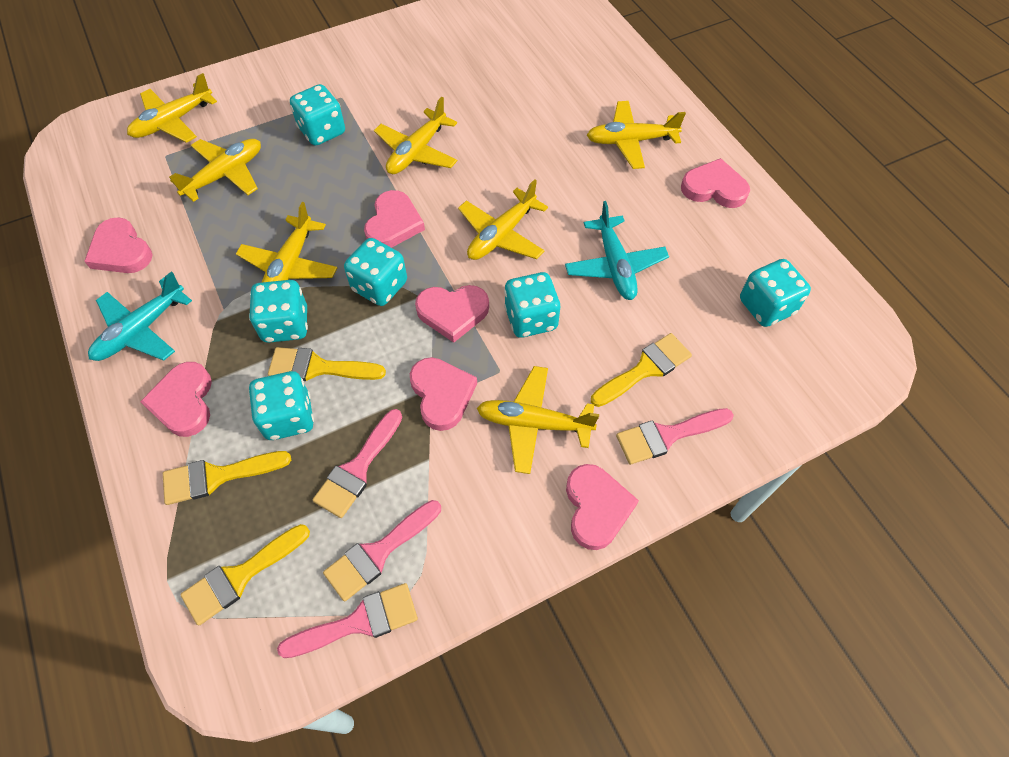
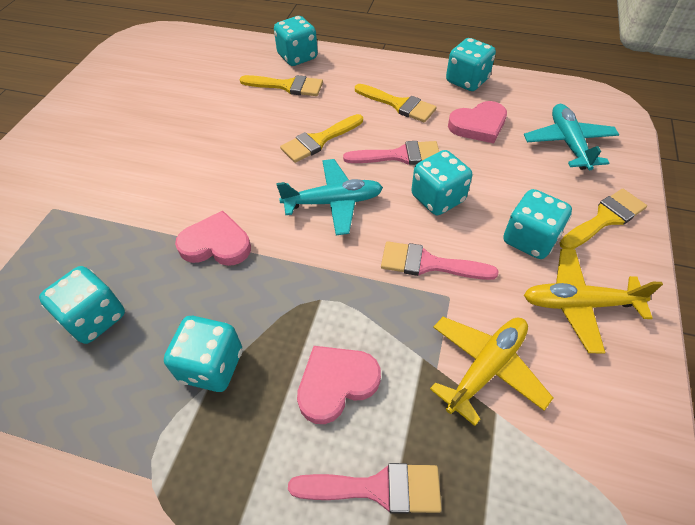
pink brush: [277,583,418,658] [313,409,402,518] [323,500,441,602] [616,408,734,465] = 4 -> [288,463,442,514] [343,141,439,165] [381,241,498,280] = 3
pink heart: [84,217,153,273] [140,362,212,437] [364,190,425,248] [410,357,477,431] [415,285,489,343] [566,464,639,550] [681,158,750,208] = 7 -> [175,211,251,266] [297,346,381,424] [448,101,507,143] = 3
yellow plane: [127,73,217,143] [169,139,261,202] [236,202,337,282] [374,97,457,174] [458,179,548,260] [477,366,599,474] [587,101,686,169] = 7 -> [430,317,553,426] [524,249,663,354] = 2

